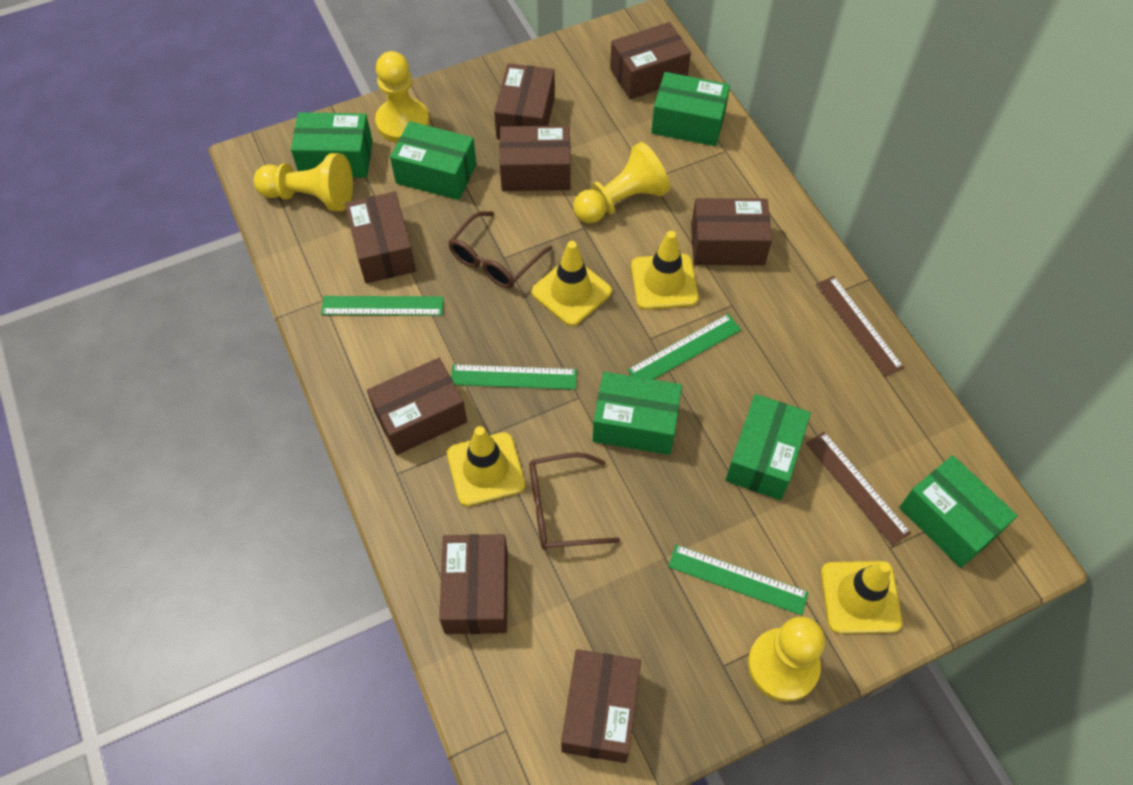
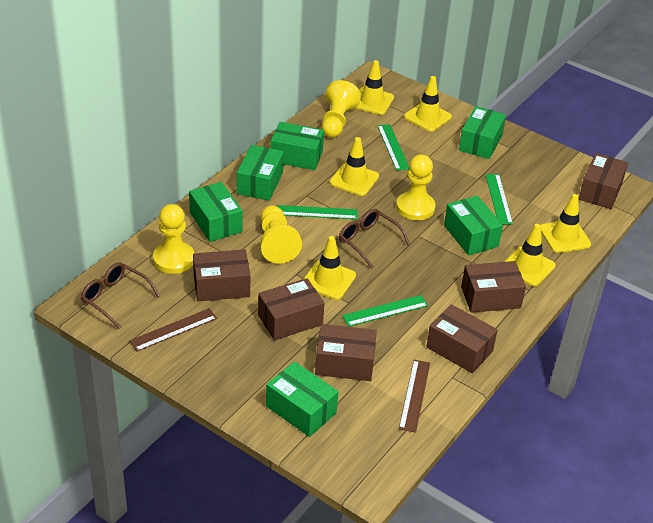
brown box: [345,192,416,283] [367,358,467,455] [439,534,508,634] [494,63,555,140] [500,126,571,191] [561,649,641,763] [610,22,691,99] [691,198,772,265] = 8 -> [193,249,250,301] [258,278,324,340] [315,324,377,381] [426,304,498,373] [461,261,526,313] [579,153,628,209] = 6
yellow traffic cone: [447,426,525,506] [531,241,612,326] [631,231,699,310] [821,561,902,634] = 4 -> [304,236,356,300] [330,137,379,196] [356,60,394,115] [404,76,452,132] [504,224,556,286] [541,194,591,253] = 6

